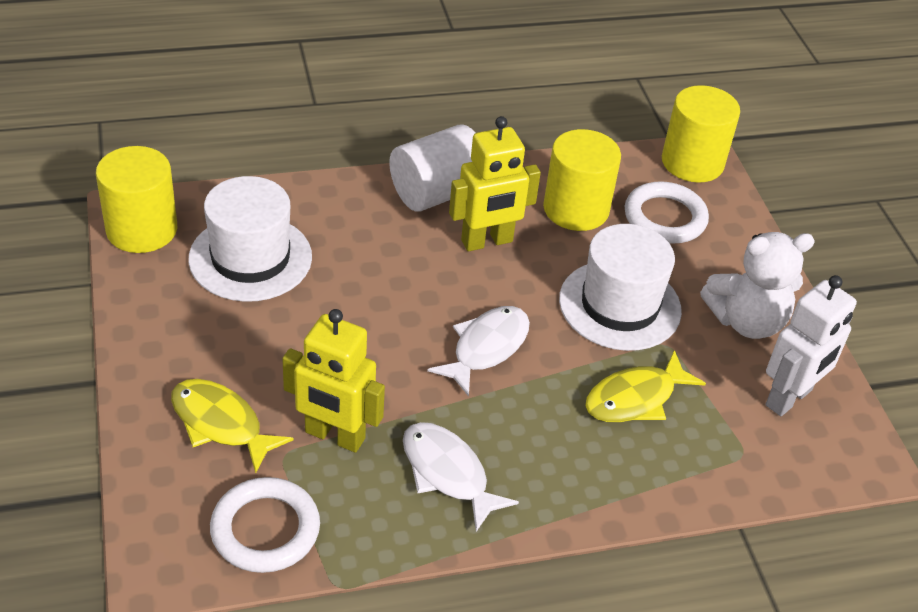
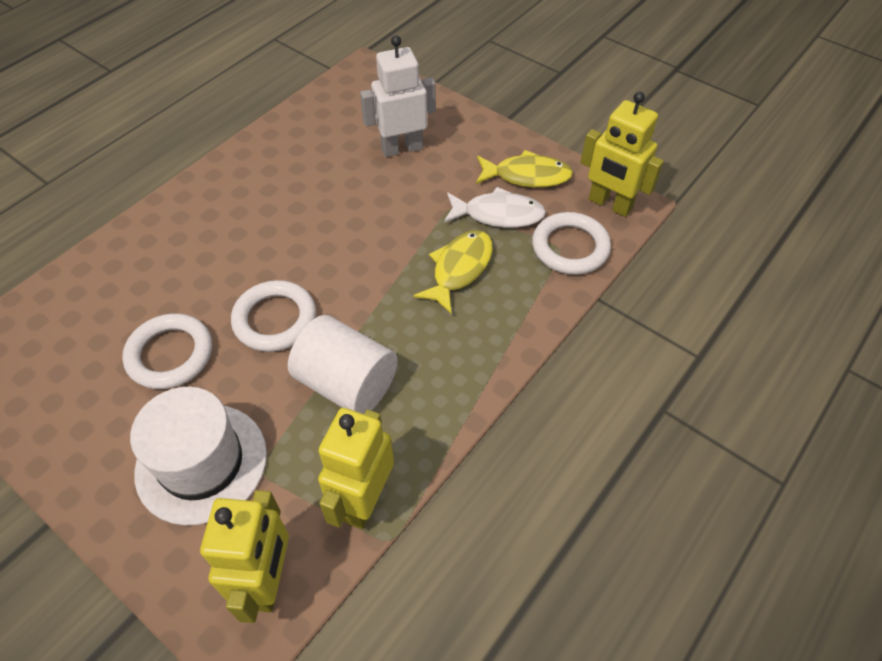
white fish: [403,422,519,532] [427,306,530,397] = 2 -> [444,187,546,228] = 1
white hat: [188,176,312,302] [559,224,682,351] = 2 -> [130,387,267,526] = 1
white ring: [210,477,320,573] [625,181,709,244] = 2 -> [122,313,212,389] [231,280,316,352] [532,212,611,275] = 3
white teddy bear: [700,232,815,339] = 1 -> none = 0
yellow cylinder: [96,146,177,253] [543,129,621,231] [662,85,740,183] = 3 -> none = 0
yellow robot: [282,309,385,453] [449,116,541,251] = 2 -> [200,490,289,623] [318,408,394,529] [581,92,664,217] = 3

